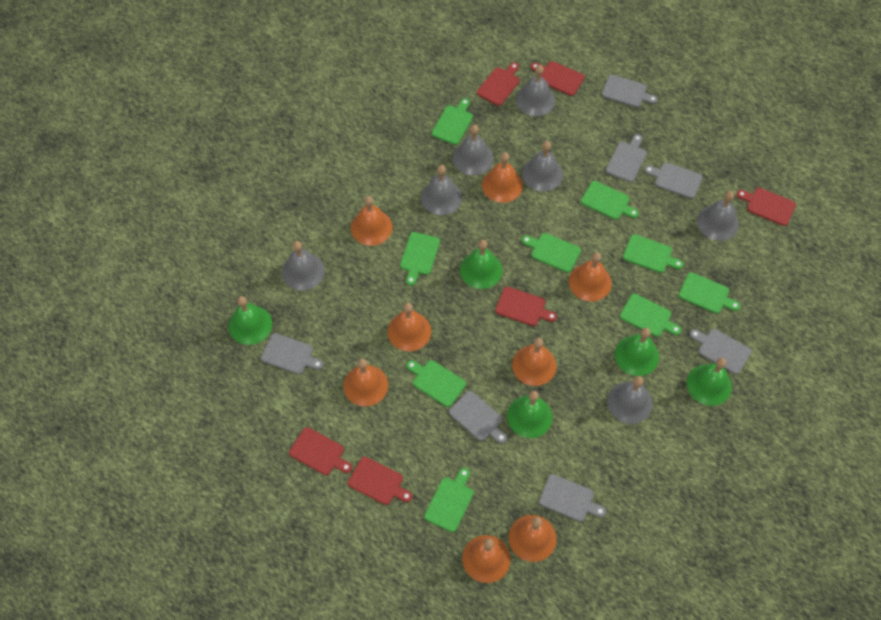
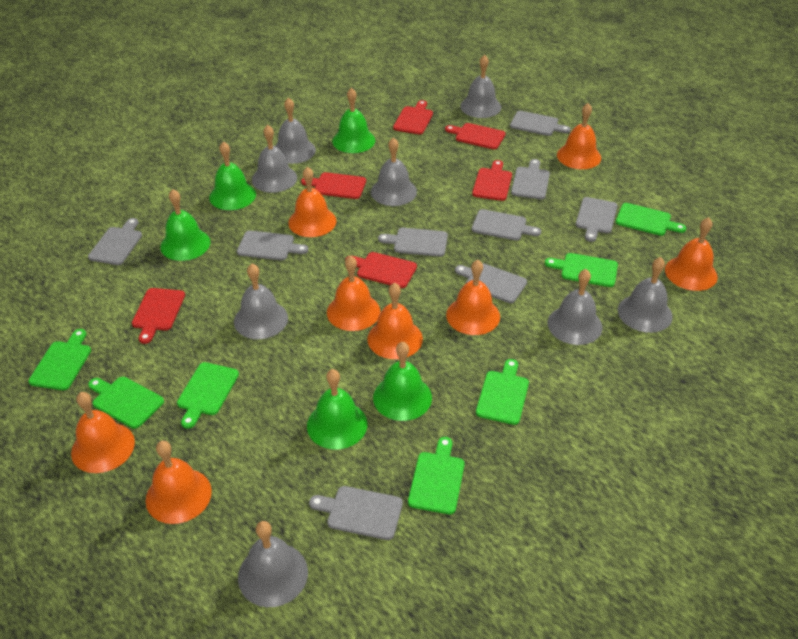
green cutting board: [400,232,440,286] [406,360,466,407] [424,468,474,532] [432,98,473,145] [521,233,581,273] [581,181,639,220] [620,294,681,337] [623,234,684,273] [679,272,740,314] = 9 -> [28,329,91,390] [88,377,164,429] [177,362,239,429] [408,437,465,514] [476,359,529,425] [545,253,618,287] [616,203,686,236] = 7
grey bell: [282,241,325,290] [421,165,462,215] [453,125,493,175] [516,65,555,116] [522,141,563,191] [607,376,652,424] [697,191,739,241] = 7 -> [234,264,288,339] [238,521,308,607] [252,125,297,193] [275,98,316,164] [371,137,417,206] [460,55,501,118] [547,269,602,345] [618,257,673,333] = 8
grey cutting board: [261,333,323,374] [449,391,507,444] [539,474,606,522] [602,75,658,107] [606,134,647,182] [644,162,702,199] [689,329,751,374] = 7 -> [88,218,142,265] [237,230,308,260] [309,486,403,540] [378,228,448,257] [455,263,527,303] [472,209,541,241] [510,111,571,136] [511,159,550,199] [576,197,618,242] = 9

